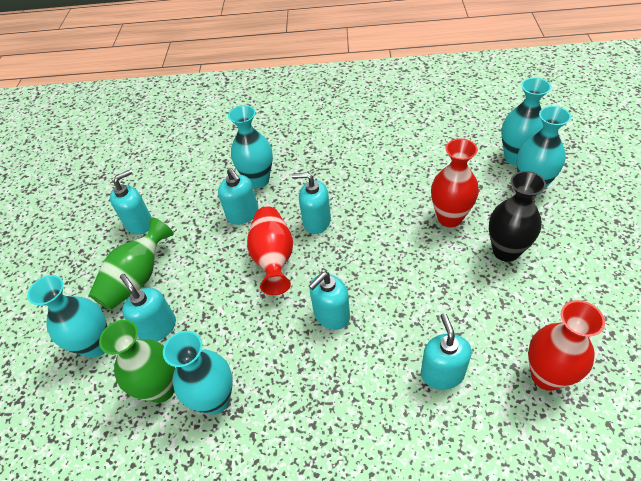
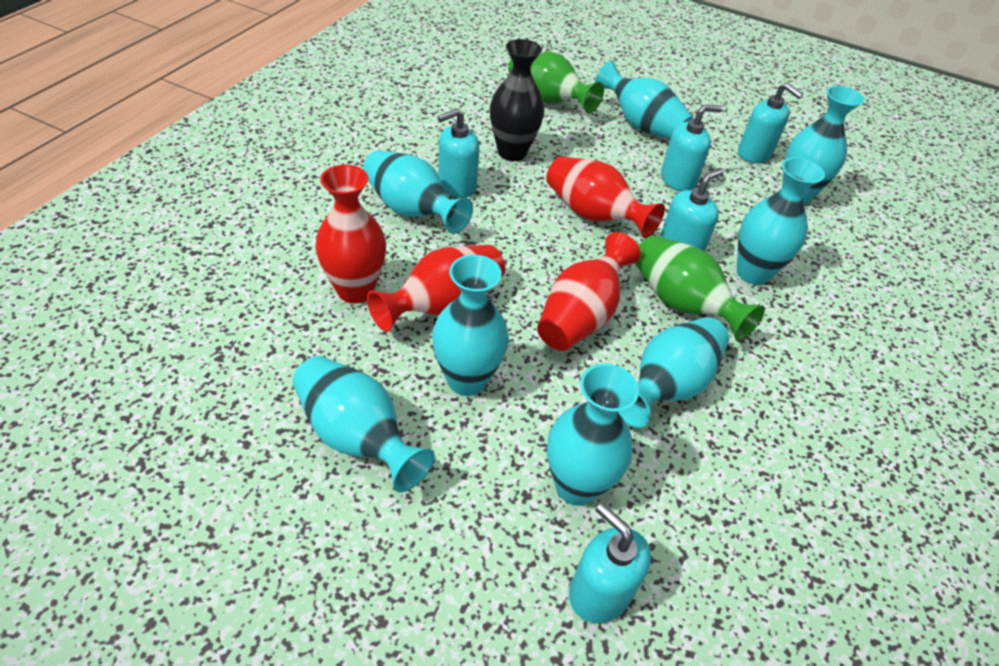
red vase: [247,207,293,295] [431,138,479,227] [528,300,605,391] = 3 -> [315,165,386,303] [367,245,505,332] [537,232,641,351] [546,156,665,238] = 4
turquoise soap dispenser: [110,170,152,234] [120,274,176,342] [218,168,258,225] [292,173,331,234] [309,272,350,330] [421,313,472,390] = 6 -> [437,108,480,198] [569,503,651,623] [660,168,724,251] [661,105,722,191] [738,83,803,163] = 5
turquoise vase: [27,275,107,358] [163,331,233,414] [228,105,273,188] [502,78,551,165] [517,106,571,195] = 5 -> [293,356,434,492] [363,150,473,234] [432,255,509,396] [547,364,639,506] [595,61,693,140] [618,317,729,428] [737,157,825,285] [782,86,864,205] = 8

